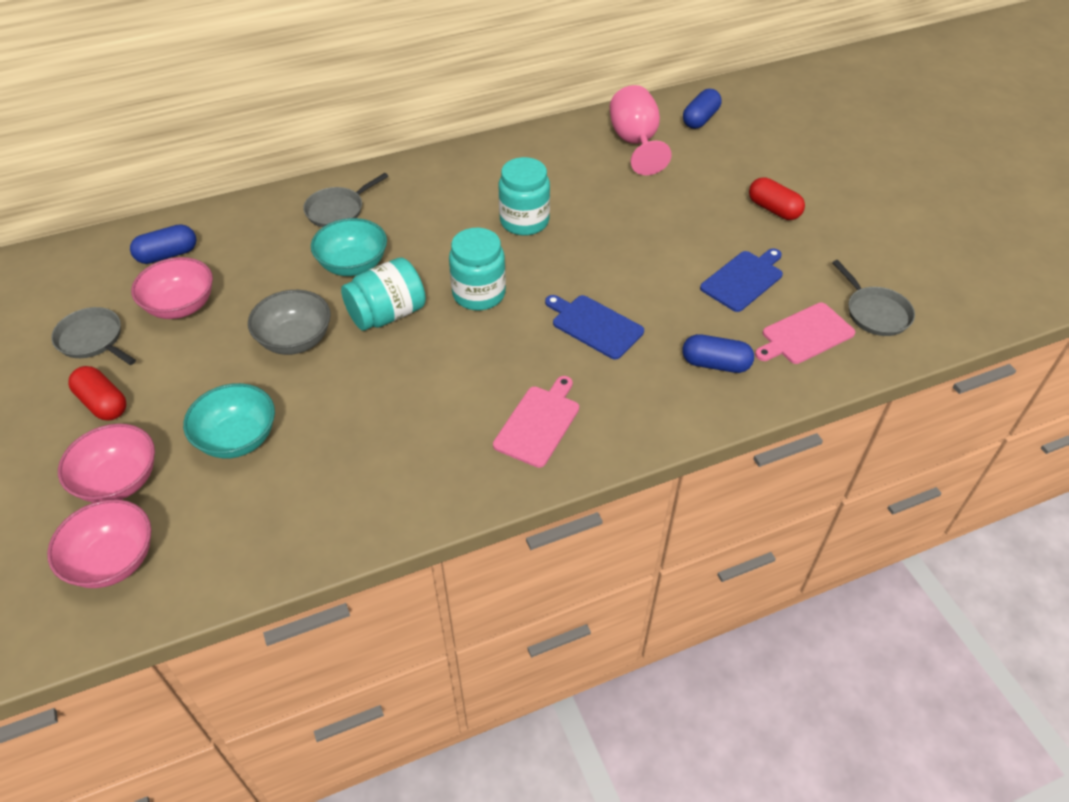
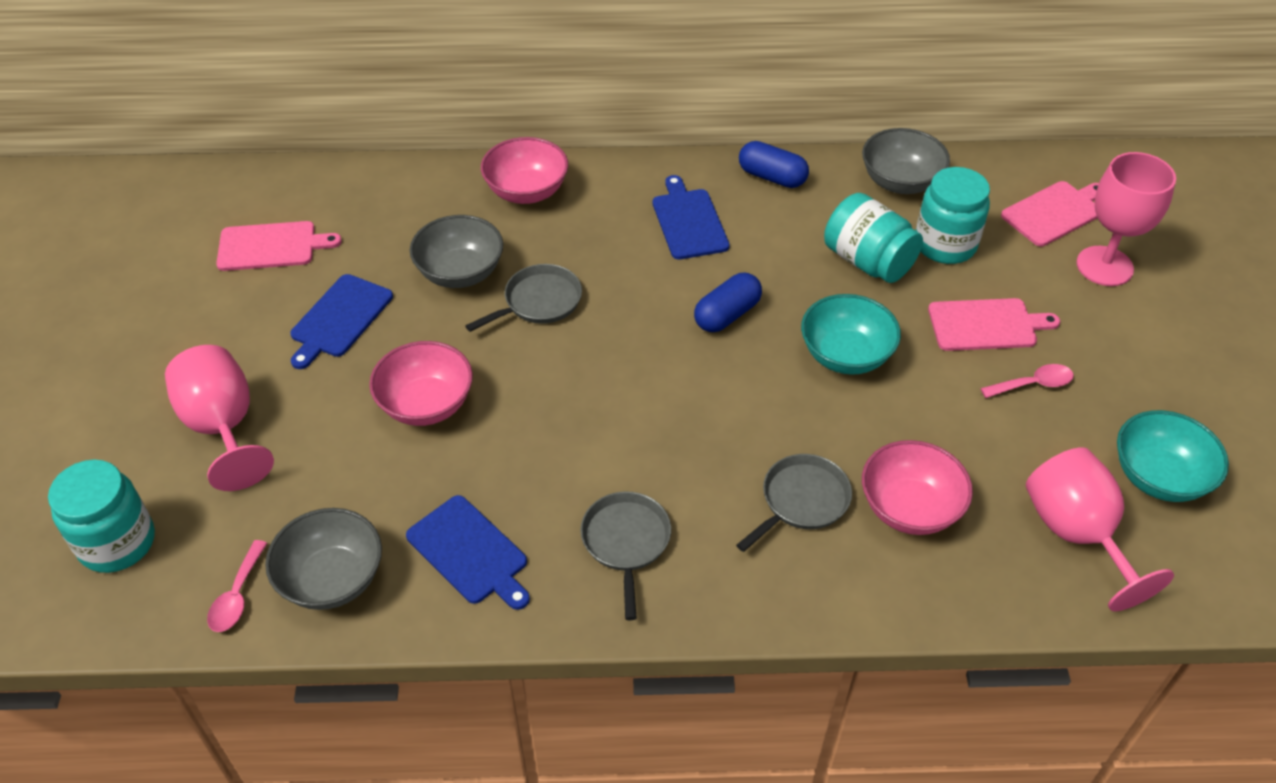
blue capsule: [130,224,197,264] [682,334,754,373] [683,89,721,129] = 3 -> [694,273,762,332] [739,141,809,188] = 2
blue cutting board: [545,295,644,360] [700,248,783,312] = 2 -> [290,274,393,369] [406,495,530,610] [653,175,730,259] = 3
grey bowl: [248,290,331,355] = 1 -> [265,508,382,610] [410,215,503,288] [862,128,950,194] = 3
pink cutting board: [493,376,579,468] [755,303,855,364] = 2 -> [216,221,342,271] [928,298,1060,351] [1001,181,1099,246] = 3
pink goblet: [609,85,672,175] = 1 -> [165,345,274,491] [1026,447,1174,611] [1076,152,1176,286] = 3
pink spoon: none = 0 -> [207,540,267,632] [980,364,1074,398] = 2
red capsule: [68,366,126,421] [749,177,805,220] = 2 -> none = 0

